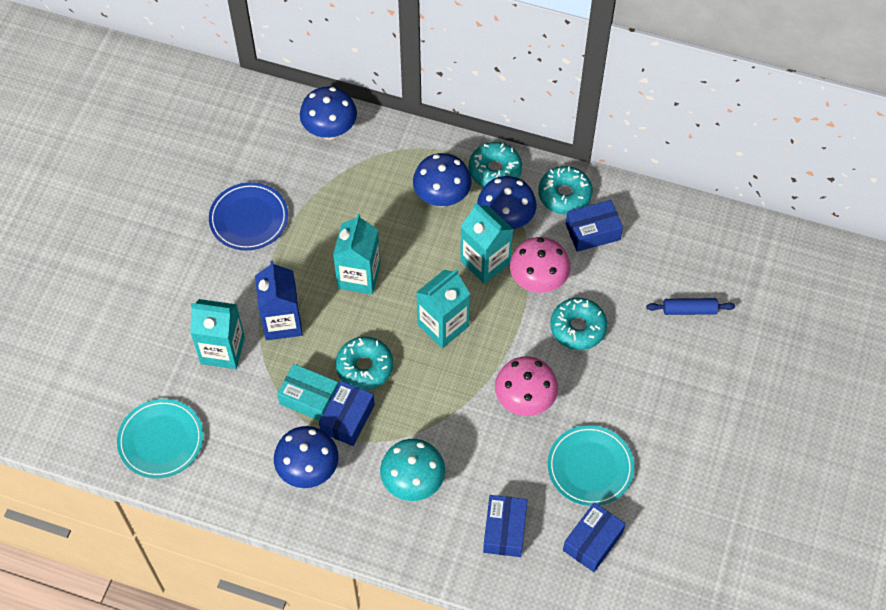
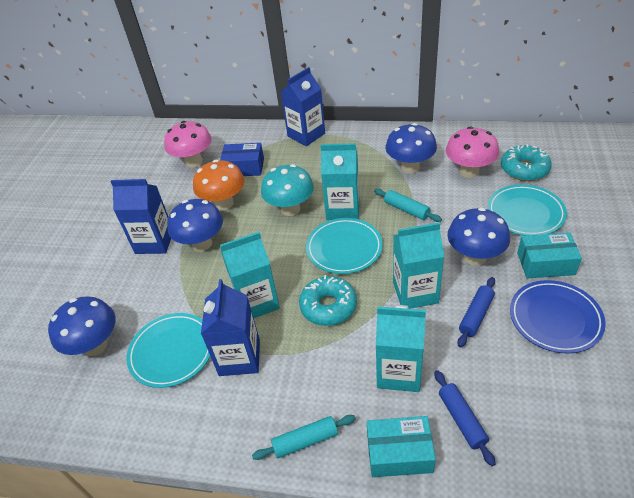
blue box: [319,381,375,446] [483,495,527,557] [563,502,626,572] [566,200,623,252] = 4 -> [220,143,264,176] = 1
blue carton: [255,260,303,340] = 1 -> [110,179,171,254] [201,279,260,376] [280,67,325,146] = 3
blue rolling pin: [646,298,735,315] = 1 -> [434,370,496,466] [457,277,495,348] = 2
orange mushroom: none = 0 -> [193,160,245,210] = 1
turquoise box: [277,364,338,421] = 1 -> [367,416,436,477] [517,232,582,278] = 2
turquoise donut: [336,337,393,390] [469,142,522,187] [539,166,593,214] [550,298,607,350] = 4 -> [299,275,357,326] [501,144,552,181] = 2
turquoise plate: [117,399,203,478] [548,425,635,506] = 2 -> [127,313,210,388] [306,218,383,274] [488,184,567,236] = 3
turquoise rolling pin: none = 0 -> [252,415,356,460] [374,189,442,222] = 2

